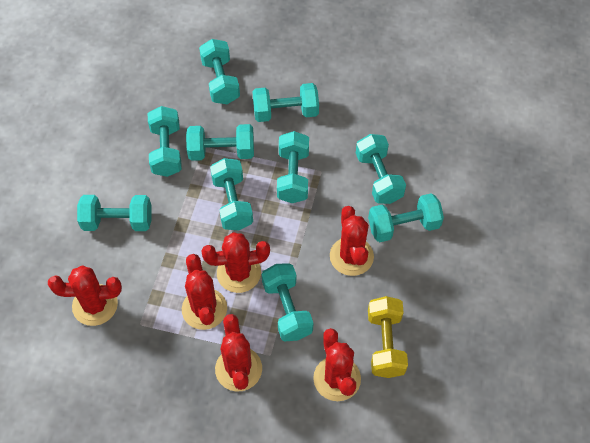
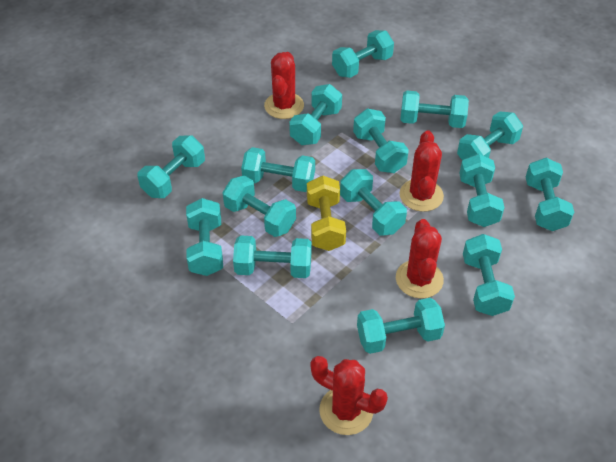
red cactus: [48,265,122,326] [182,254,227,330] [201,232,270,293] [215,314,262,392] [313,328,361,401] [330,206,374,276] = 6 -> [264,52,304,119] [310,356,388,435] [396,219,444,299] [400,130,444,212] = 4
turquoise dumbbell: [77,195,152,231] [148,106,182,177] [186,124,254,161] [199,39,240,104] [210,158,253,230] [252,83,319,122] [262,263,313,341] [277,131,309,203] [356,134,406,204] [368,193,444,242] = 10 -> [137,135,205,198] [186,198,223,276] [222,175,296,237] [233,235,312,278] [241,147,315,192] [289,84,342,145] [332,30,394,78] [340,169,407,236] [353,109,409,173] [357,298,445,354] [400,90,469,128] [457,111,523,160] [459,154,505,227] [463,234,515,316] [526,158,574,231] = 15

